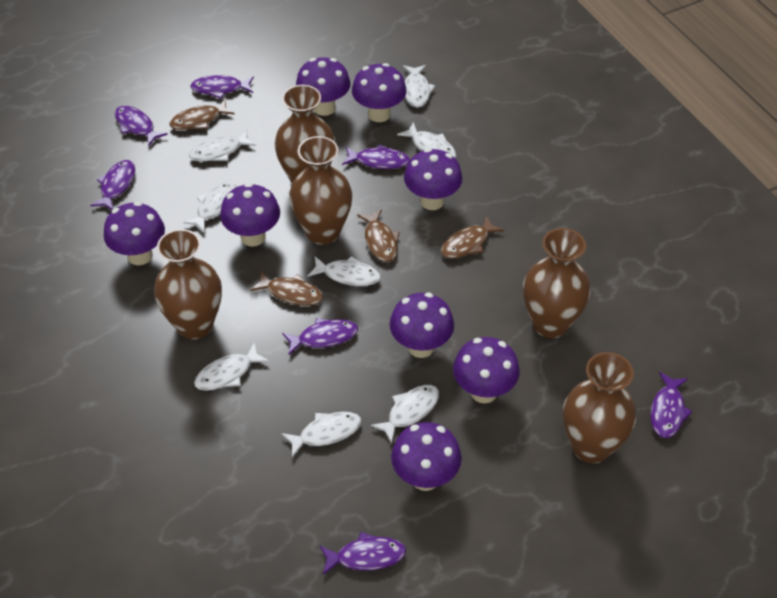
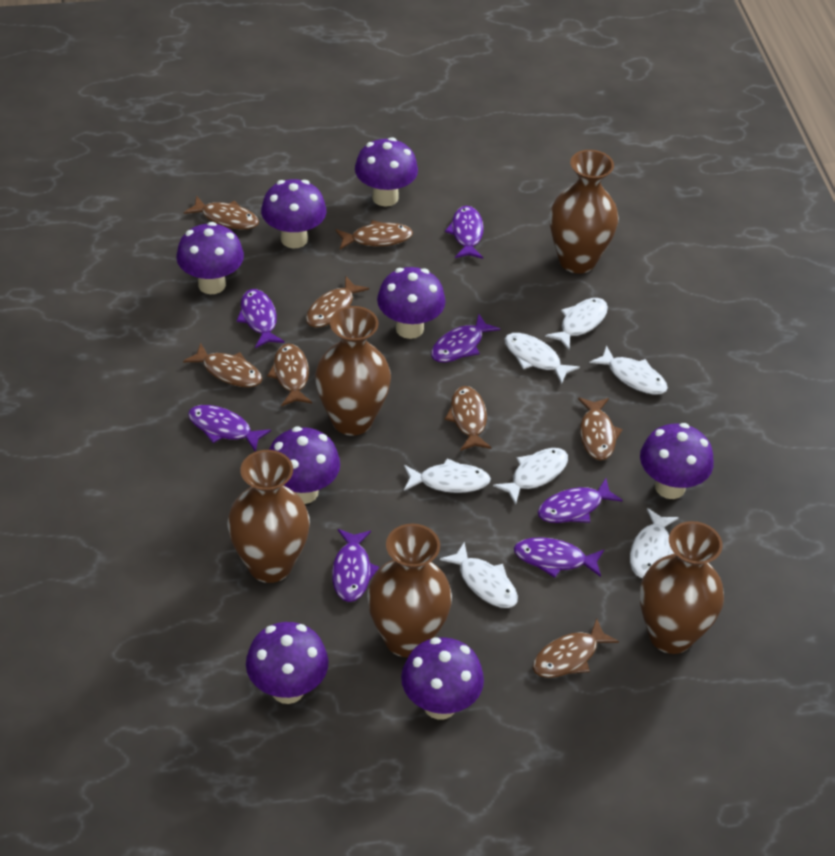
brown fish: [170,99,235,130] [250,271,323,306] [357,209,400,262] [441,215,504,259] = 4 -> [183,343,262,387] [184,196,259,230] [267,344,312,406] [306,277,369,328] [336,220,413,249] [445,386,492,451] [533,618,619,678] [578,398,623,460] = 8
white fish: [183,182,236,233] [189,130,256,162] [194,342,269,391] [282,412,361,457] [307,256,381,286] [371,385,439,444] [397,122,456,158] [403,65,435,107] = 8 -> [404,458,491,493] [440,542,518,608] [493,448,568,505] [505,333,580,384] [545,298,608,350] [590,345,668,395] [630,508,679,578] = 7

